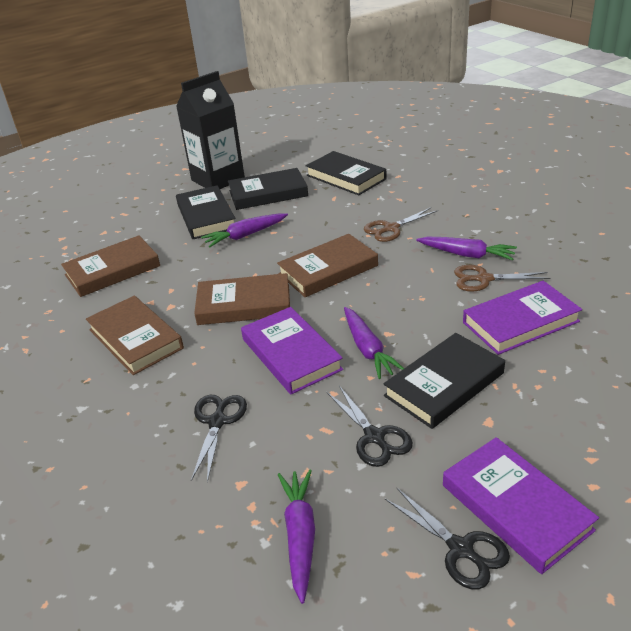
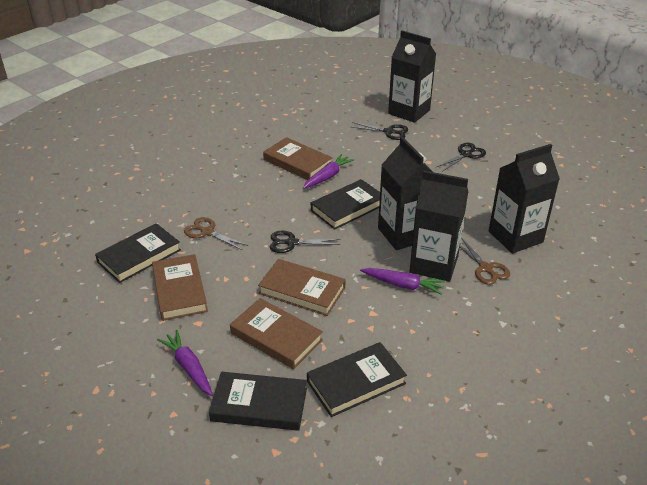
black carton: [176,71,245,189] = 1 -> [378,136,433,250] [388,31,436,123] [410,171,468,282] [489,144,560,253] = 4
purple book: [241,307,343,394] [443,437,599,574] [463,281,582,355] = 3 -> none = 0
purple carrot: [201,213,288,247] [278,470,315,604] [344,307,404,379] [416,237,517,260] = 4 -> [157,330,213,396] [303,154,354,189] [360,268,445,295] = 3

